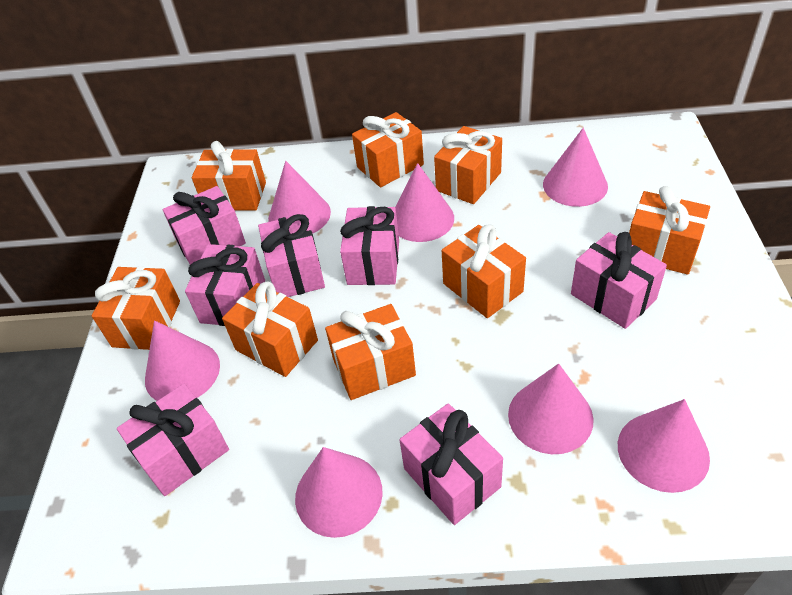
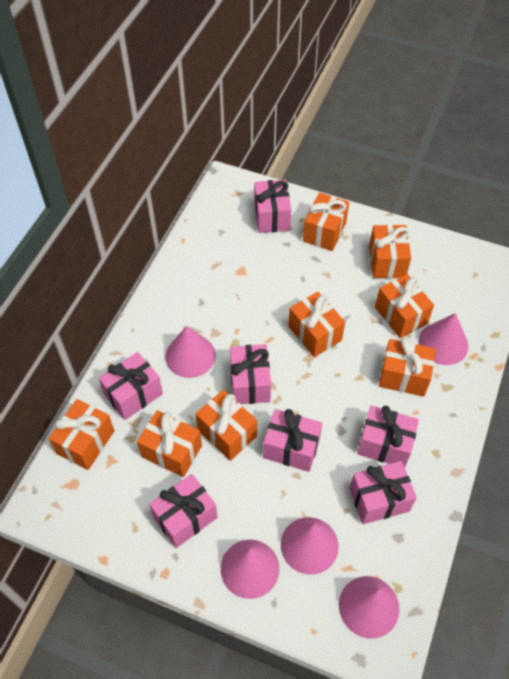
pink cone: [145,320,220,401] [268,161,331,234] [295,447,383,538] [395,163,454,242] [508,364,594,454] [543,128,608,207] [618,399,710,493] = 7 -> [165,326,216,378] [221,540,280,599] [281,517,339,575] [339,576,399,638] [418,313,468,365] = 5

